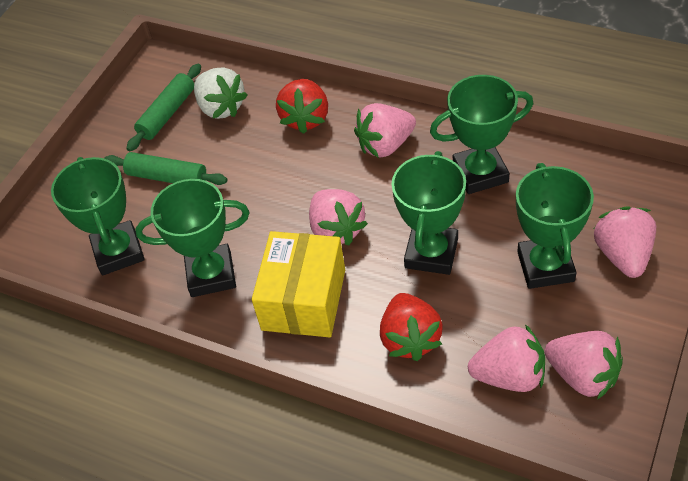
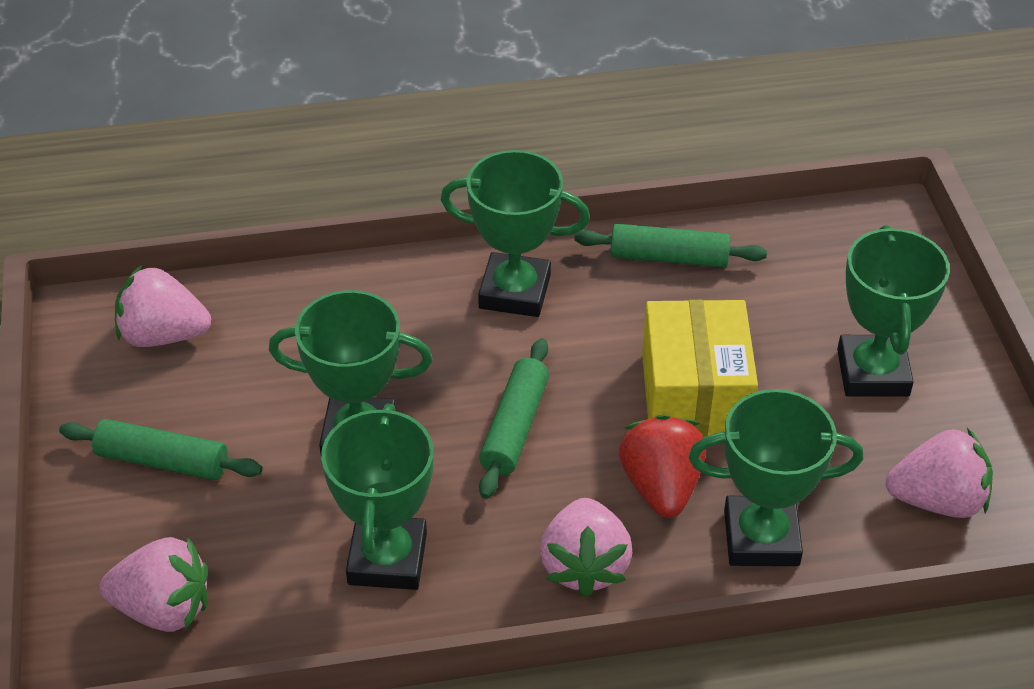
green rolling pin: [104,152,227,185] [126,64,201,151] = 2 -> [59,419,263,480] [479,338,549,499] [574,223,767,268] = 3
pink strawberry: [309,189,368,245] [354,103,416,158] [468,324,545,392] [545,331,623,400] [594,206,656,278] = 5 -> [100,537,208,632] [115,265,211,347] [540,498,632,598] [886,428,993,518] = 4
red strawberry: [276,79,328,134] [380,293,443,361] = 2 -> [619,414,706,518] = 1
white strawberry: [194,68,248,119] = 1 -> none = 0

